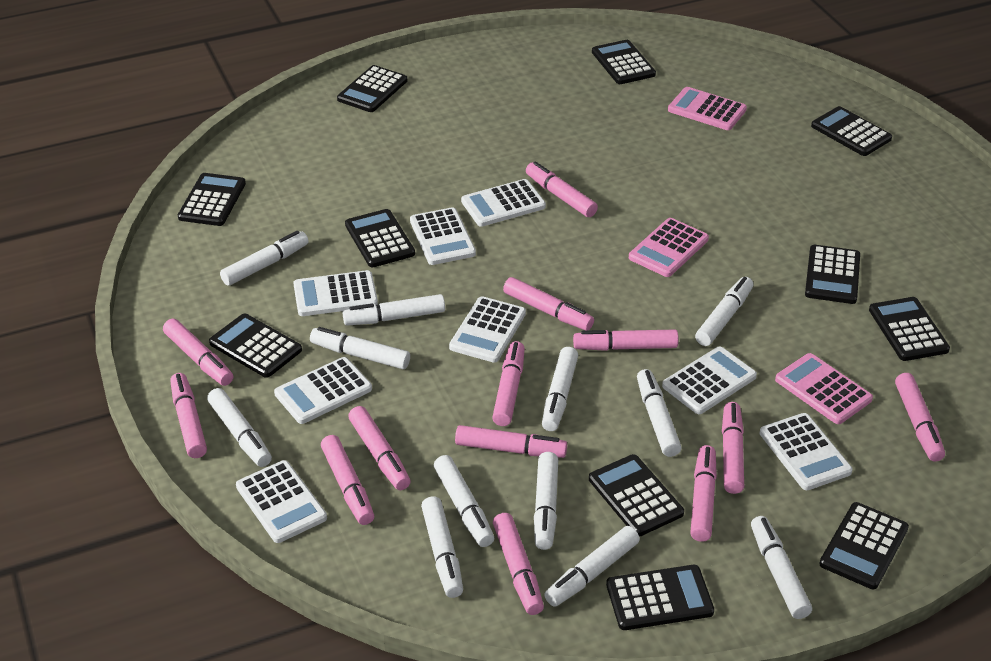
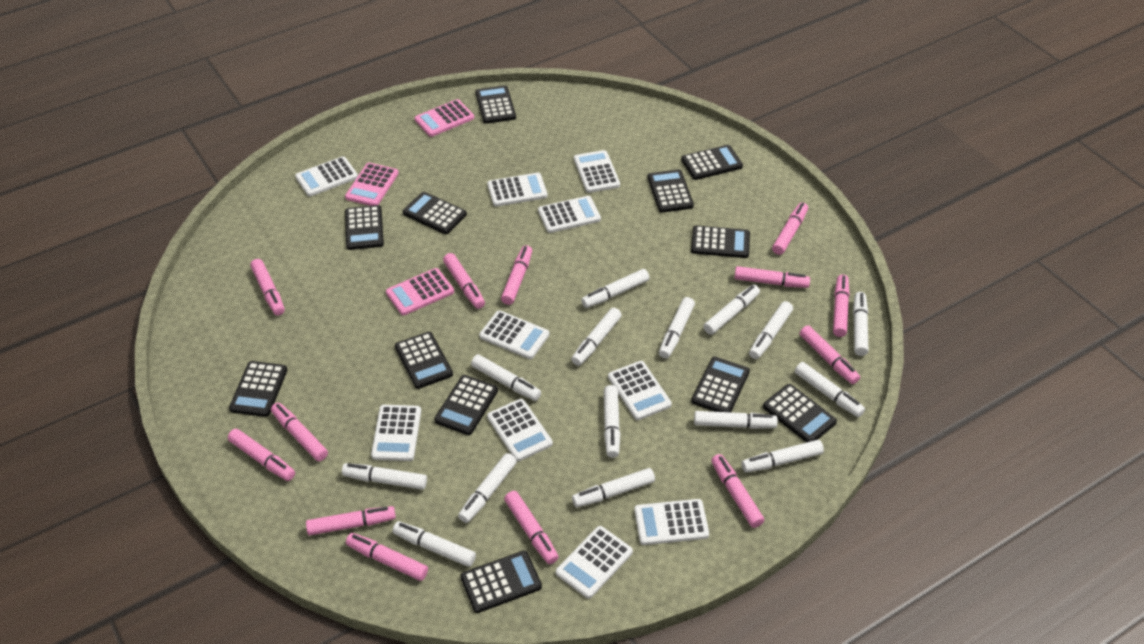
black calculator: [178,173,246,226] [209,313,302,378] [337,65,407,112] [345,209,415,268] [589,454,684,537] [592,40,656,84] [606,565,714,630] [805,245,860,304] [811,106,892,156] [819,502,909,589] [869,297,950,361] = 11 -> [229,361,287,417] [345,205,384,250] [395,332,453,389] [403,192,467,234] [434,375,498,435] [460,551,542,613] [475,85,516,124] [647,169,694,213] [681,145,743,180] [691,225,750,258] [691,357,750,412] [763,384,837,443] = 12
white calculator: [236,460,327,543] [274,357,372,424] [293,270,378,316] [410,207,476,265] [449,296,526,363] [461,179,546,227] [662,347,757,414] [760,413,853,490] = 8 -> [295,156,358,196] [371,405,421,461] [479,310,550,359] [487,173,547,207] [487,399,553,461] [538,196,601,233] [556,526,633,599] [574,150,620,193] [608,361,672,420] [634,499,709,545] = 10
white marker: [207,388,272,467] [220,231,309,286] [310,327,410,369] [343,294,445,326] [421,496,463,598] [434,455,494,547] [534,452,558,550] [542,347,578,431] [544,526,640,607] [637,369,682,457] [695,277,753,346] [751,516,812,619] = 12 -> [342,463,427,490] [393,521,476,567] [458,453,517,523] [471,354,541,401] [571,308,622,366] [572,468,655,507] [581,269,650,308] [604,385,620,458] [659,297,695,358] [694,411,778,429] [704,285,760,335] [742,440,824,473] [749,301,793,359] [795,362,865,417] [853,292,869,356] = 15

